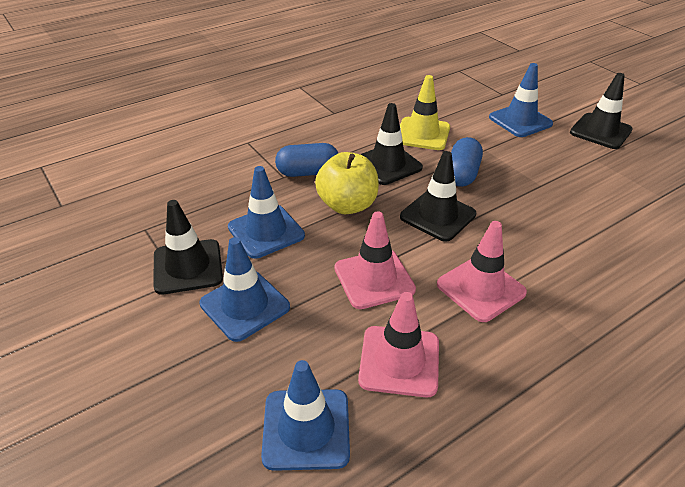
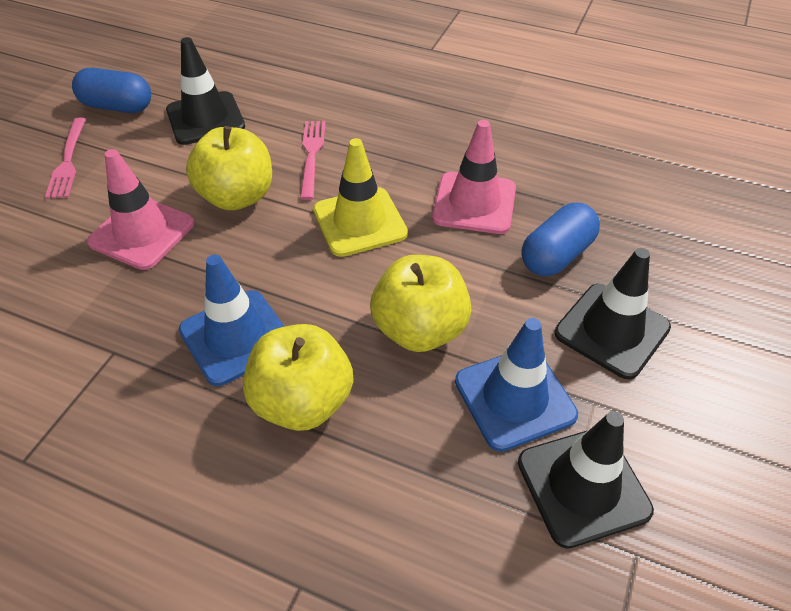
black traffic cone: [153,200,223,295] [360,103,423,185] [400,151,476,242] [570,73,633,149] = 4 -> [166,37,245,145] [518,411,654,549] [555,248,671,379] = 3
blue traffic cone: [199,237,290,342] [228,166,305,259] [261,360,350,471] [489,63,553,137] = 4 -> [179,255,285,386] [455,318,578,452] = 2
pink fork: none = 0 -> [45,118,86,199] [300,121,326,200] = 2
pink traffic cone: [334,211,416,309] [358,292,439,397] [437,221,527,322] = 3 -> [87,149,194,270] [432,120,516,234] = 2
yellow apple: [315,152,379,214] = 1 -> [186,126,272,210] [243,324,353,431] [370,255,472,352] = 3

